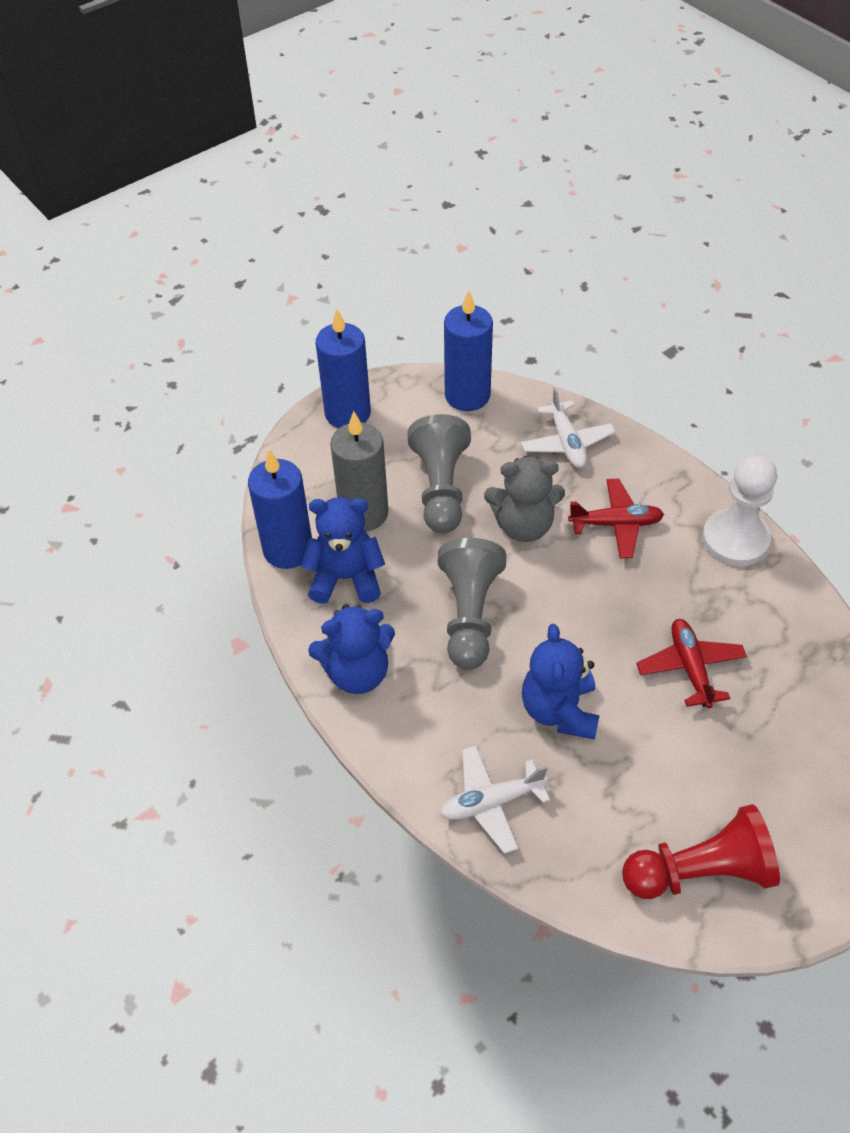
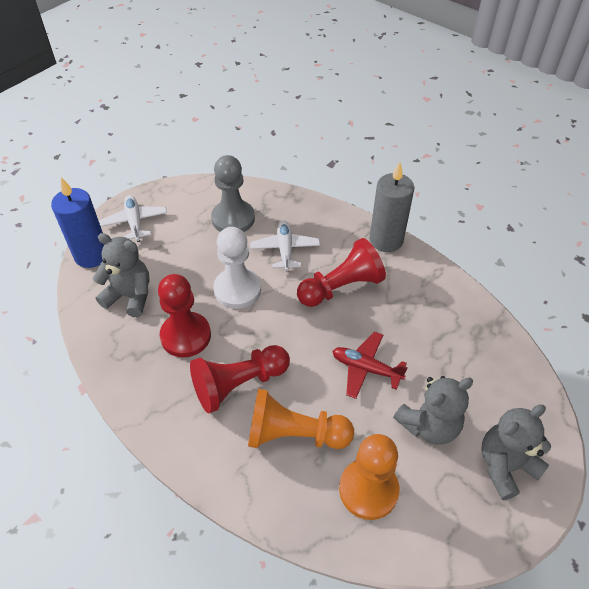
blue candle: [248,449,312,569] [316,309,371,428] [444,290,493,411] = 3 -> [51,177,104,268] = 1
blue teddy bear: [301,497,385,604] [308,604,395,694] [522,624,599,739] = 3 -> none = 0
grey pawn: [408,414,471,533] [438,538,506,670] = 2 -> [211,155,255,232] = 1
grey teddy bear: [484,456,565,542] = 1 -> [93,233,149,317] [393,376,473,445] [481,404,551,500] = 3
orange pawn: none = 0 -> [248,389,354,449] [339,434,400,520] = 2
red pawn: [622,804,780,899] = 1 -> [158,274,211,358] [190,345,290,413] [297,238,386,307] = 3
red plane: [568,479,664,558] [636,619,747,708] = 2 -> [333,332,408,399] = 1

